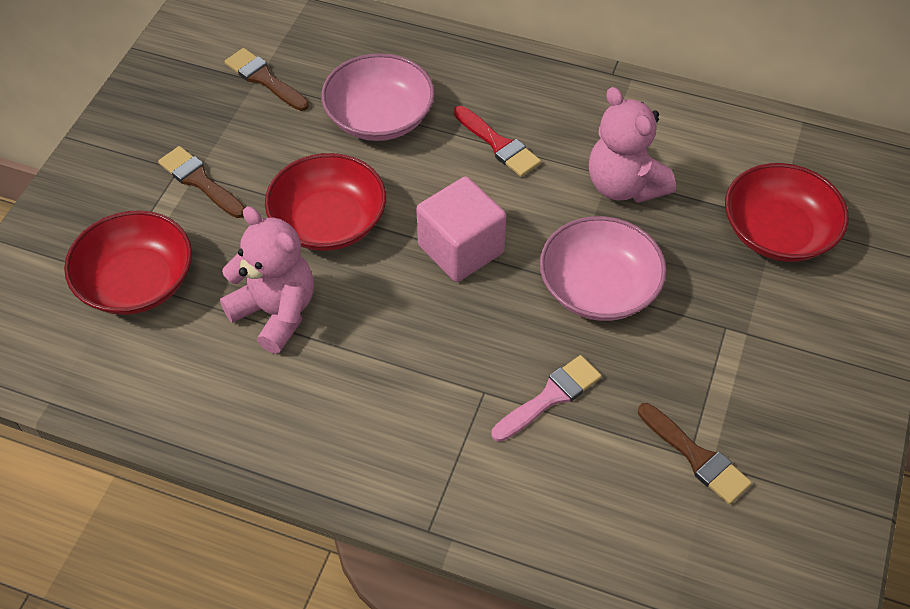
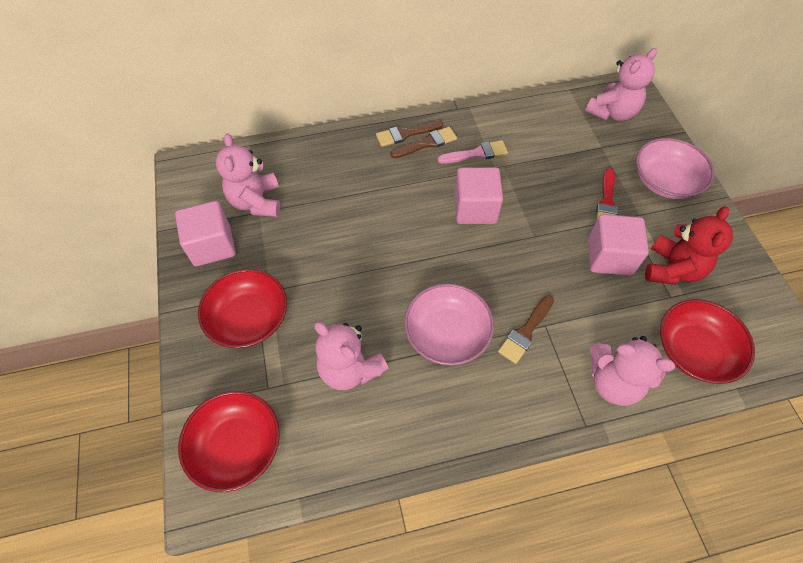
pink cube: [416,176,506,282] = 1 -> [175,201,236,266] [454,167,503,224] [588,214,649,276] = 3
pink teddy bear: [220,206,314,354] [589,87,676,203] = 2 -> [216,133,281,217] [314,322,389,390] [585,48,657,121] [590,336,675,406] = 4
red teddy bear: none = 0 -> [645,206,733,285] = 1

